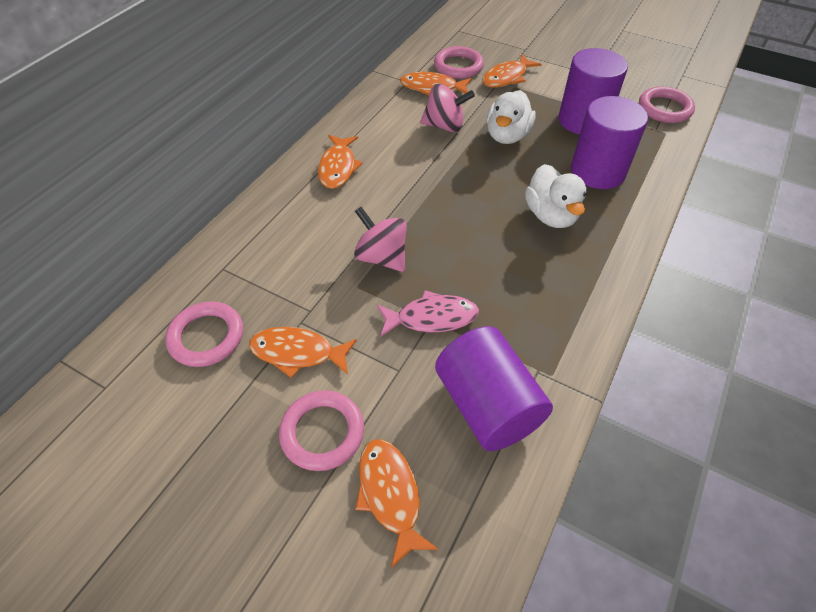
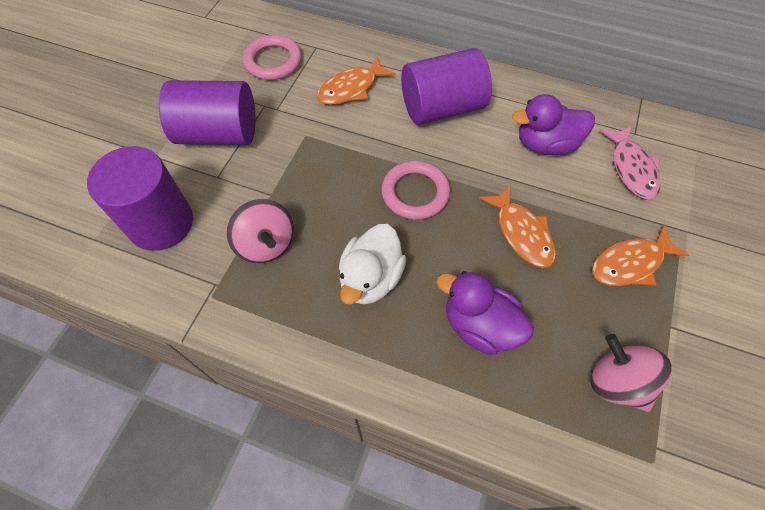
orange fish: [249,327,357,378] [318,135,363,189] [355,439,438,568] [400,72,472,95] [482,54,542,88] = 5 -> [317,56,395,105] [479,184,556,268] [592,225,689,286] = 3
pink ring: [165,302,243,367] [279,390,364,471] [434,46,484,79] [639,86,695,123] = 4 -> [243,35,302,80] [382,161,450,220] = 2
purple duck: none = 0 -> [437,271,534,355] [512,94,595,155] = 2
white duck: [487,90,536,144] [525,164,587,228] = 2 -> [339,224,406,305] = 1

